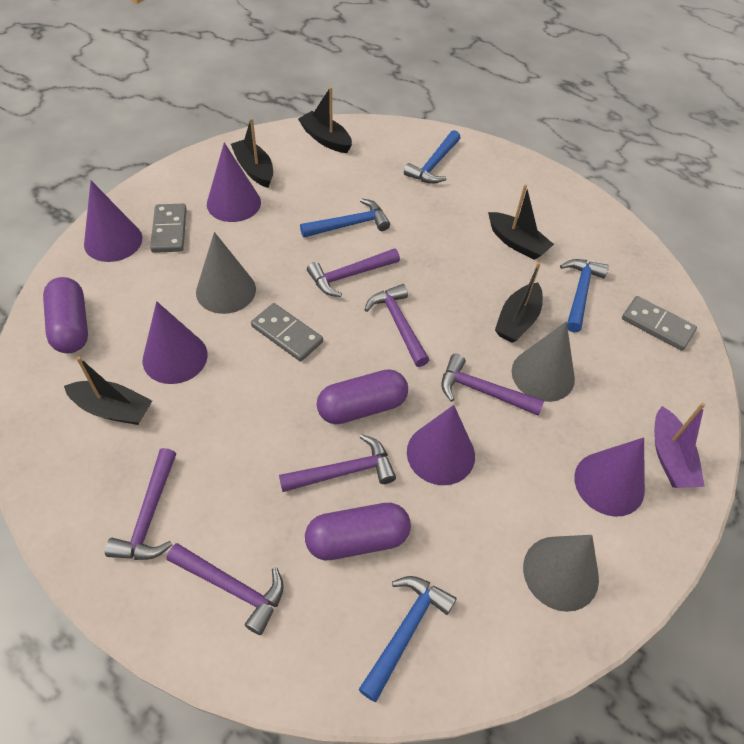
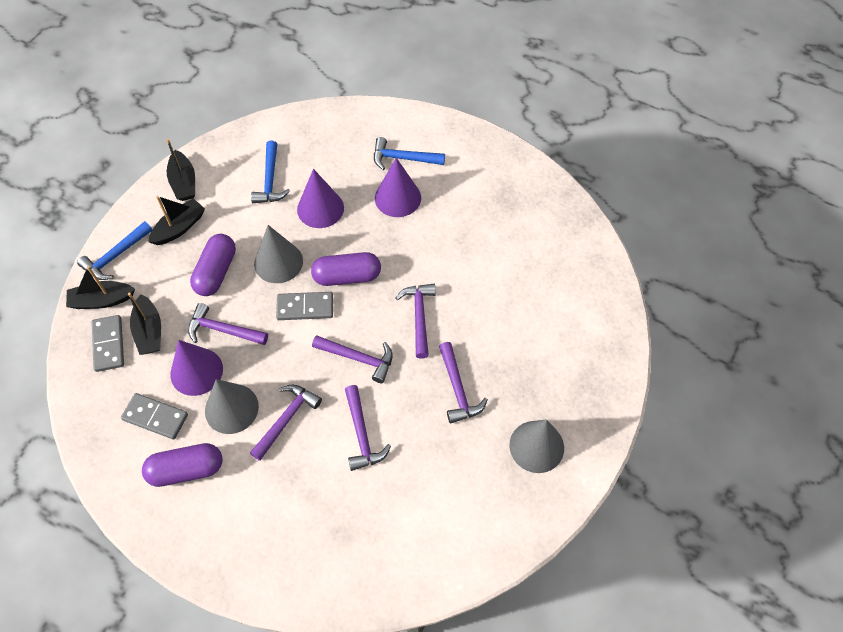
black boat: [64,356,152,425] [231,118,273,188] [298,87,352,153] [488,184,554,260] [495,262,543,343] = 5 -> [66,266,135,309] [128,293,161,355] [148,196,205,245] [166,139,195,201] = 4
blue hammer: [300,198,390,237] [358,576,457,702] [404,130,461,184] [560,259,609,332] = 4 -> [77,221,152,280] [251,141,290,203] [374,137,445,170] = 3
purple boat: [654,403,705,488] = 1 -> none = 0
purple cone: [84,181,142,262] [143,301,208,384] [207,142,261,222] [407,405,475,485] [574,437,645,517] = 5 -> [170,340,223,396] [297,169,344,228] [375,158,421,217] = 3

